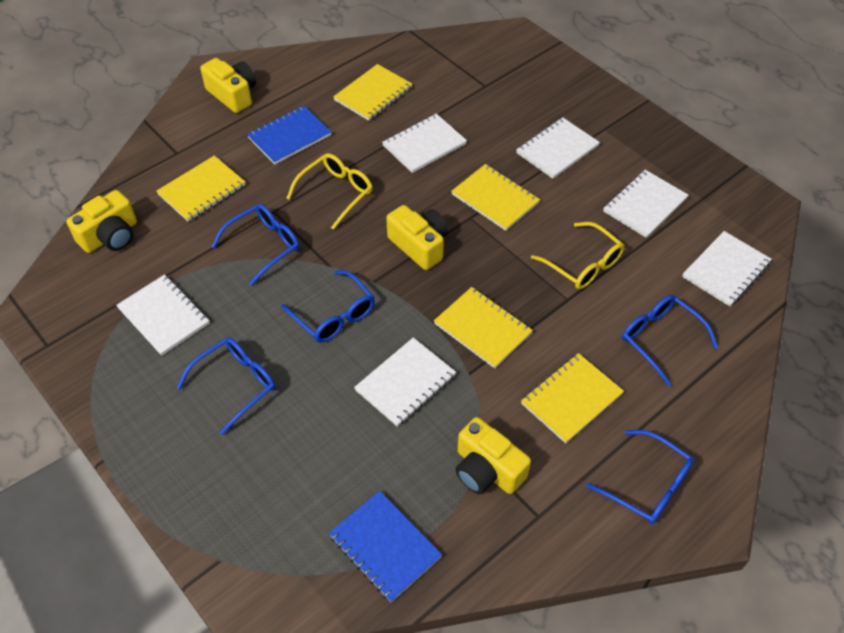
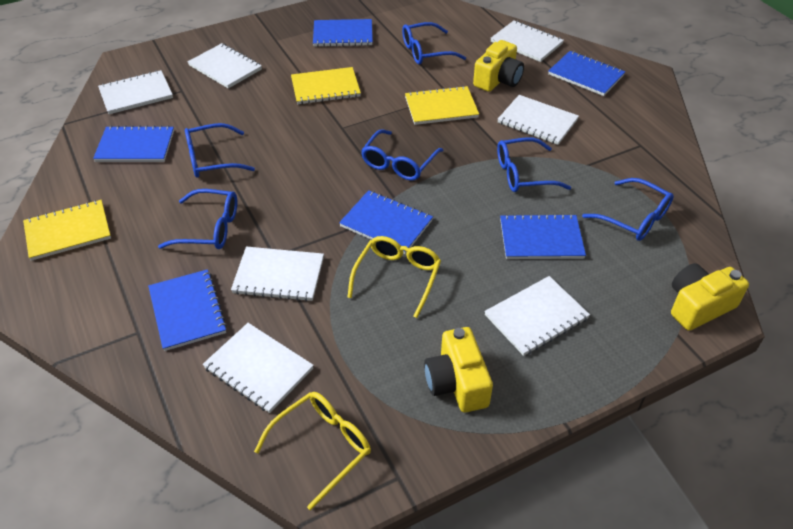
blue glasses: [177,337,275,435] [211,204,299,286] [281,270,375,343] [586,430,694,524] [622,295,718,386] = 5 -> [158,189,237,249] [185,123,255,178] [361,129,443,180] [402,22,466,65] [497,137,571,192] [582,178,674,241] = 6
blue notebook: [247,106,331,165] [329,491,442,602] = 2 -> [93,126,174,162] [148,269,227,351] [313,19,373,47] [339,190,433,254] [500,214,586,259] [548,51,625,96] = 6
white notebook: [116,274,210,356] [354,337,456,427] [382,114,467,173] [516,117,600,179] [603,170,688,238] [682,231,772,307] = 6 -> [98,70,173,114] [187,43,262,88] [203,323,314,413] [231,246,324,301] [484,276,590,356] [490,21,564,62] [498,95,579,145] = 7
yellow camera: [66,190,137,253] [200,58,256,113] [386,205,448,270] [456,417,531,494] = 4 -> [424,327,493,412] [473,40,524,92] [671,263,749,331] = 3
yellow notebook: [156,155,245,221] [333,64,412,121] [434,287,533,369] [451,164,540,231] [521,353,624,443] = 5 -> [23,200,111,261] [291,67,361,104] [405,86,479,125] = 3

